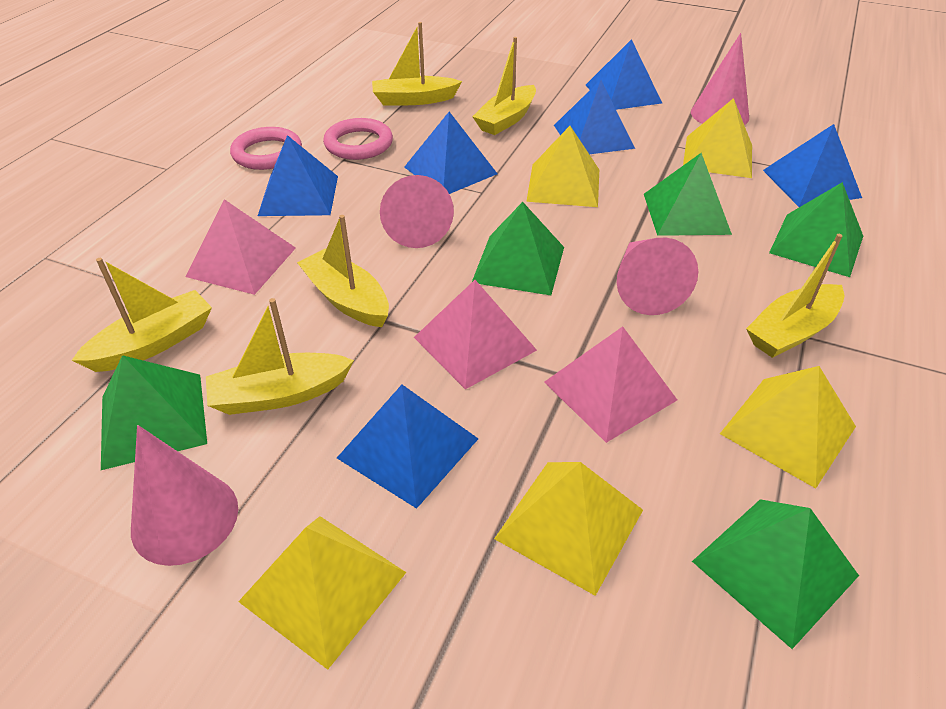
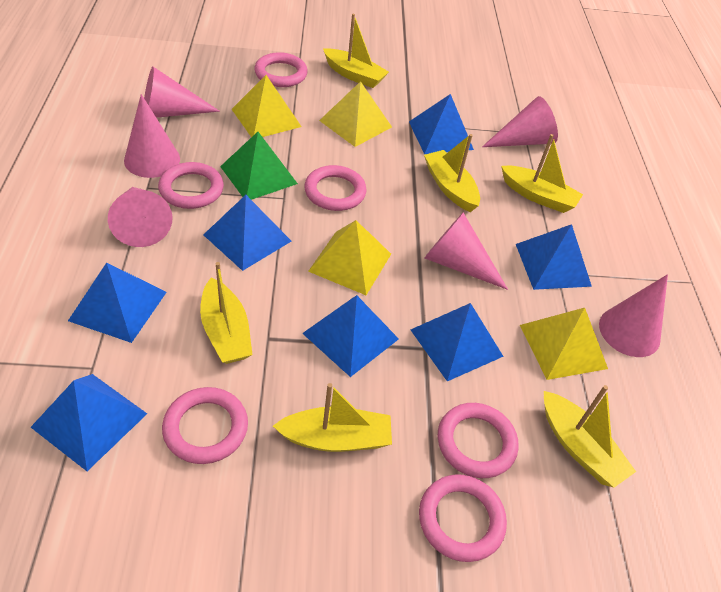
blue pyramid: [258,135,338,216] [337,385,478,509] [404,112,497,194] [554,80,635,154] [586,39,662,110] [763,124,862,207] = 6 -> [31,374,147,471] [68,262,167,343] [203,195,291,271] [302,295,399,377] [409,94,474,154] [411,303,504,381] [516,224,592,290] = 7
green pyramid: [101,355,207,470] [471,202,564,295] [644,153,732,236] [692,499,859,649] [769,182,863,277] = 5 -> [220,132,298,200] = 1
pink cone: [131,425,238,566] [380,175,454,248] [617,238,698,315] [691,33,749,125] = 4 -> [108,187,173,247] [124,94,180,178] [144,67,220,118] [425,213,508,290] [482,96,558,147] [599,274,668,357] = 6
pink pyramid: [185,199,296,295] [414,280,537,389] [544,327,677,443] = 3 -> none = 0
pink ring: [230,127,302,170] [323,118,393,160] = 2 -> [158,162,224,209] [162,387,248,464] [254,52,308,87] [304,165,367,211] [419,474,507,562] [438,403,519,478] = 6
yellow pyramid: [238,516,406,670] [494,462,643,596] [526,126,599,207] [683,98,752,178] [720,366,856,488] = 5 -> [232,75,302,137] [308,220,391,295] [319,81,392,147] [520,308,608,380] = 4

